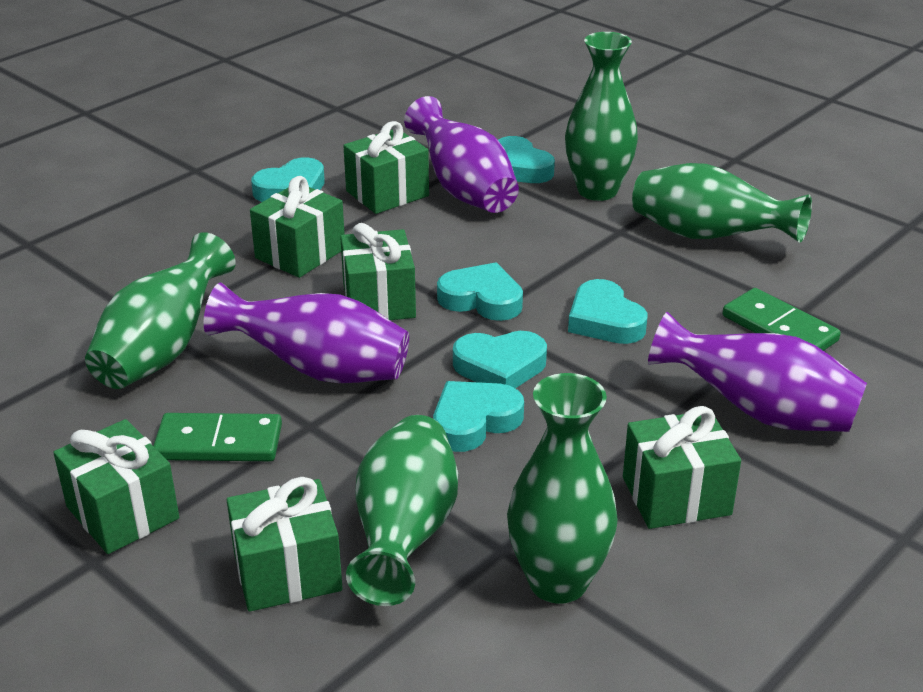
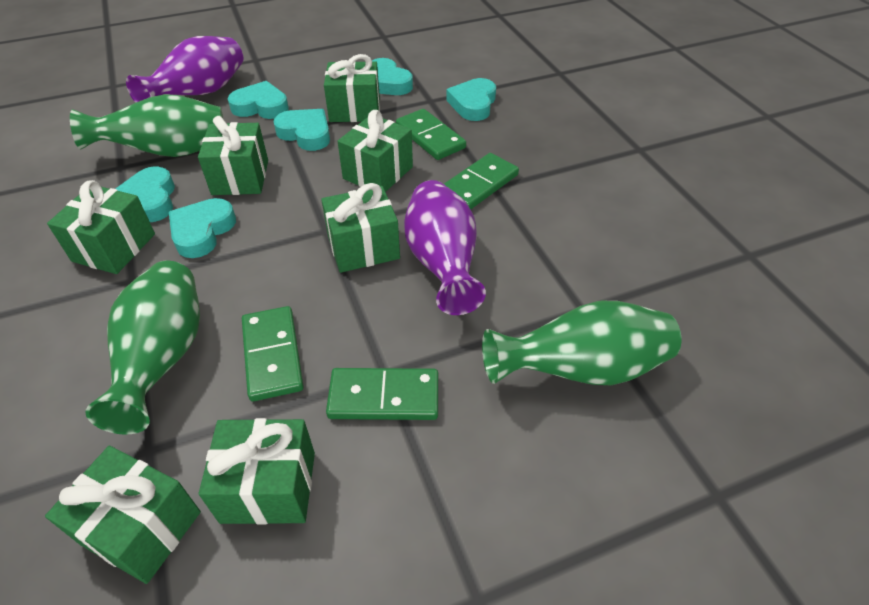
green domino: [153,413,282,461] [723,288,841,351] = 2 -> [242,306,304,401] [326,368,438,420] [396,109,466,160] [444,153,519,210] = 4
green gift: [53,419,179,554] [227,477,343,612] [250,176,345,278] [340,223,416,320] [343,121,429,214] [623,406,741,529] = 6 -> [45,446,201,584] [47,180,155,274] [198,116,268,195] [199,418,315,525] [321,183,400,273] [324,54,380,122] [337,110,413,192] = 7
green vase: [85,232,236,389] [346,415,458,606] [507,373,618,604] [565,32,638,201] [632,163,812,243] = 5 -> [70,94,223,157] [85,261,200,435] [482,301,681,385] = 3
purple vase: [204,282,409,383] [404,96,519,213] [648,312,867,432] = 3 -> [126,36,243,103] [404,180,486,315] = 2

